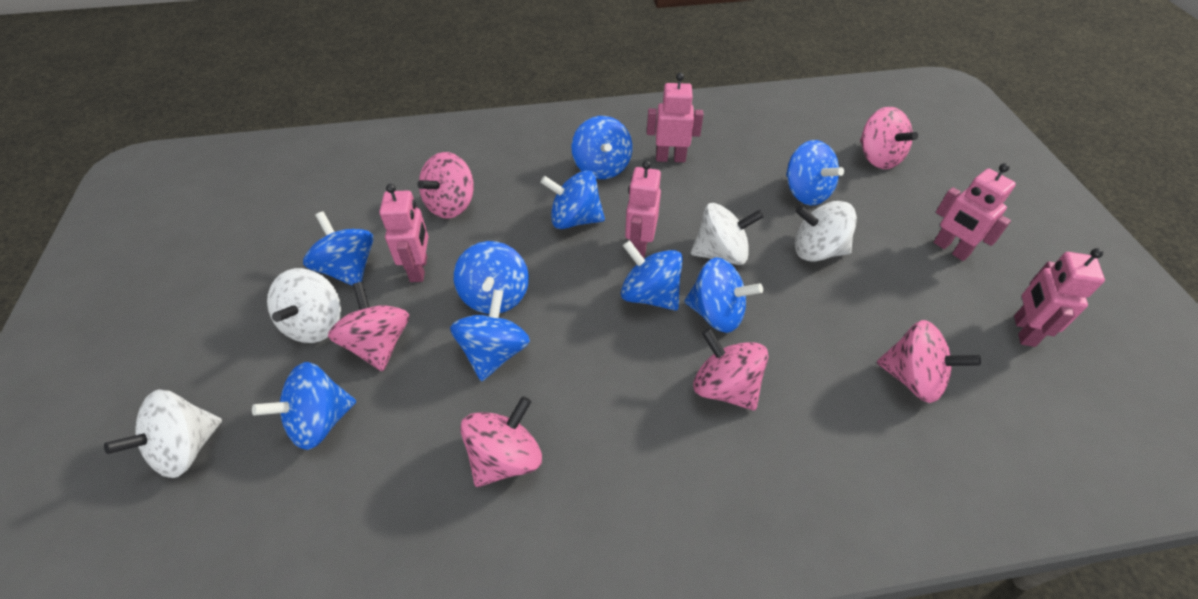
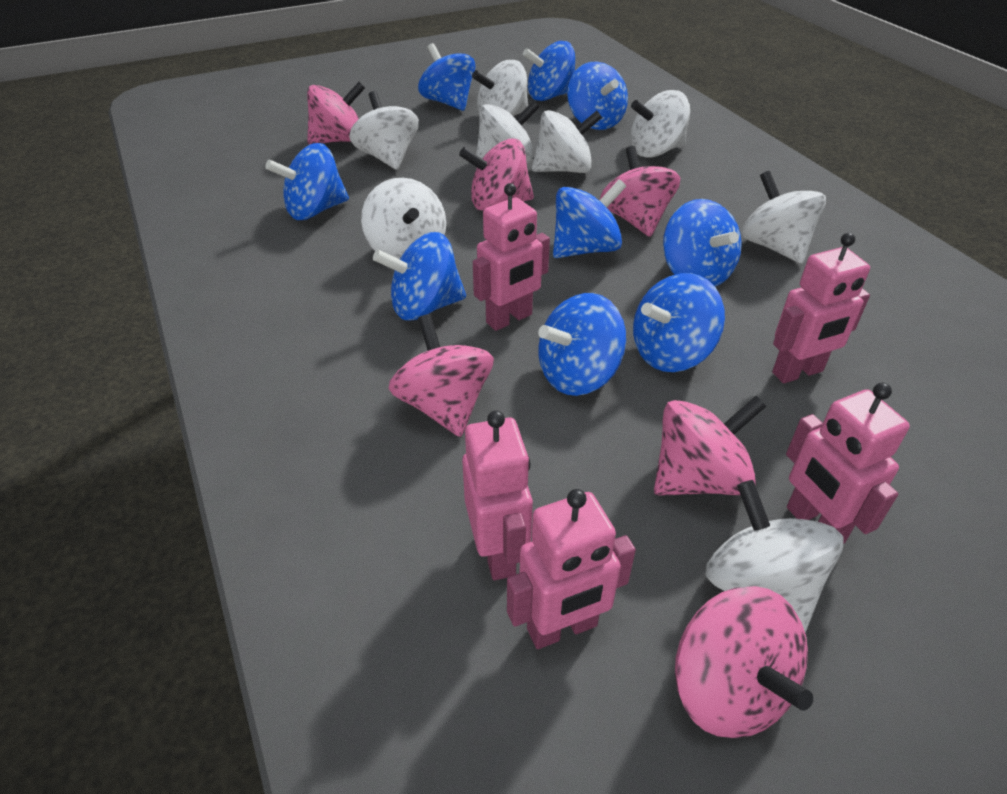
white spinning top: [104,389,222,478] [267,268,341,343] [691,203,764,265] [795,201,857,261] = 4 -> [349,91,419,170] [361,178,446,259] [472,60,528,116] [476,101,539,163] [532,110,602,173] [630,90,690,158] [706,480,843,632] [741,171,826,264] = 8

